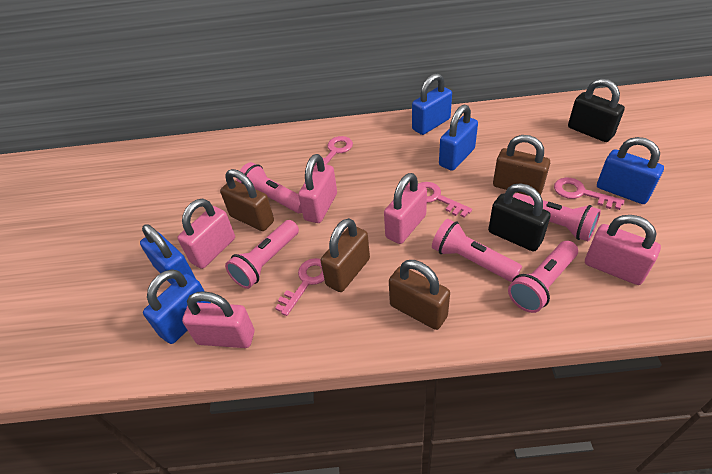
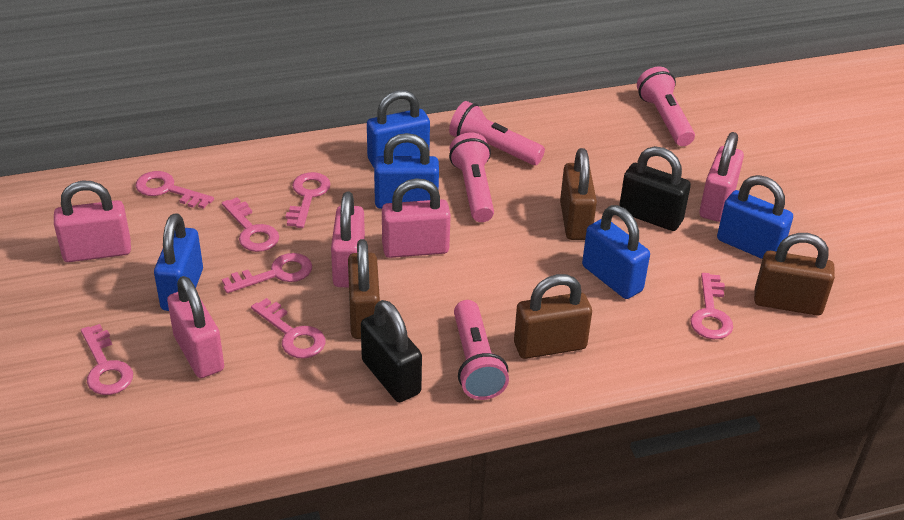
pink flashlight: [225,220,299,289] [236,162,302,213] [432,219,522,282] [508,241,578,313] [513,193,601,242] = 5 -> [449,101,545,165] [449,133,494,222] [454,300,509,400] [637,67,695,146] = 4
pink key: [275,258,324,316] [313,136,353,169] [418,182,472,218] [554,177,625,210] = 4 -> [81,324,133,395] [136,171,214,209] [222,197,279,252] [222,253,312,293] [251,298,326,359] [286,172,331,228] [690,273,733,339] = 7

